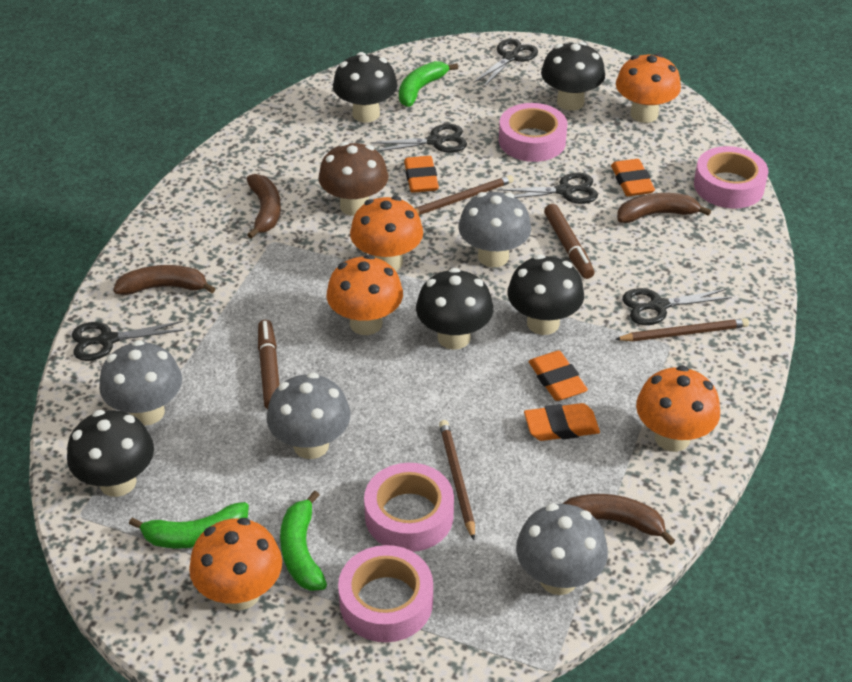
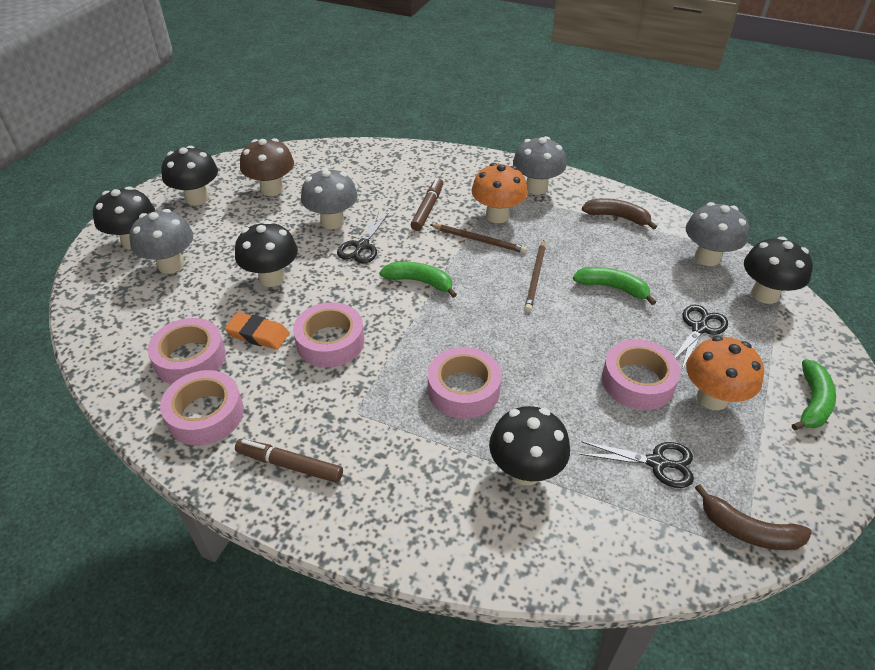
black scissors: [72,321,185,361] [370,124,467,153] [473,39,538,87] [497,173,598,204] [622,288,732,325] = 5 -> [337,212,388,263] [580,441,694,488] [674,304,728,369] = 3
brown banana: [113,265,216,295] [247,174,281,239] [563,494,675,545] [617,193,711,223] = 4 -> [582,198,657,230] [695,484,812,550] = 2
brown pencil: [415,175,514,215] [439,420,475,540] [615,318,749,342] = 3 -> [430,224,527,253] [525,240,545,312] = 2
orange eraser: [404,156,439,193] [524,403,600,441] [529,351,588,401] [611,159,655,196] = 4 -> [225,312,289,350] = 1
orange mushroom: [189,518,282,610] [326,255,403,335] [350,196,423,271] [616,53,681,123] [636,365,720,452] = 5 -> [471,163,528,223] [686,336,764,410] = 2
pink tape: [338,545,433,642] [364,463,454,552] [499,103,568,162] [694,146,768,209] = 4 -> [148,318,226,384] [160,370,244,446] [293,302,364,368] [428,347,502,419] [602,339,681,410] = 5

